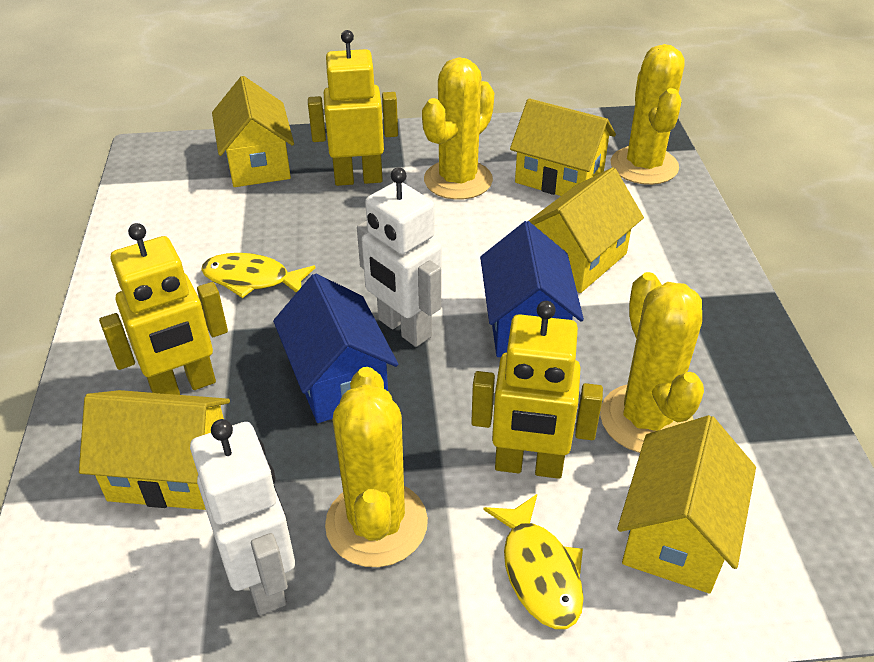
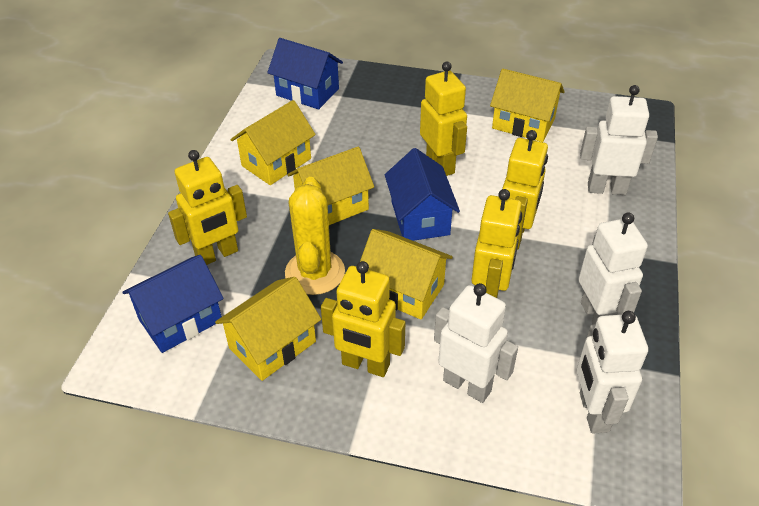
blue house: [273,274,398,423] [480,221,584,357] = 2 -> [123,255,224,353] [267,38,343,109] [385,148,460,241] = 3
white robot: [190,419,295,615] [357,167,442,347] = 2 -> [434,283,518,403] [577,311,648,433] [579,213,648,324] [580,85,658,195] = 4
yellow cactus: [325,367,428,567] [422,57,494,200] [600,272,704,453] [611,44,685,185] = 4 -> [285,177,345,295] = 1
yellow fish: [201,253,316,298] [483,494,584,629] = 2 -> none = 0
yellow robot: [99,223,228,395] [308,30,398,186] [471,301,603,479] = 3 -> [168,150,247,265] [321,261,405,377] [420,61,467,176] [472,189,522,298] [502,130,548,250] = 5

